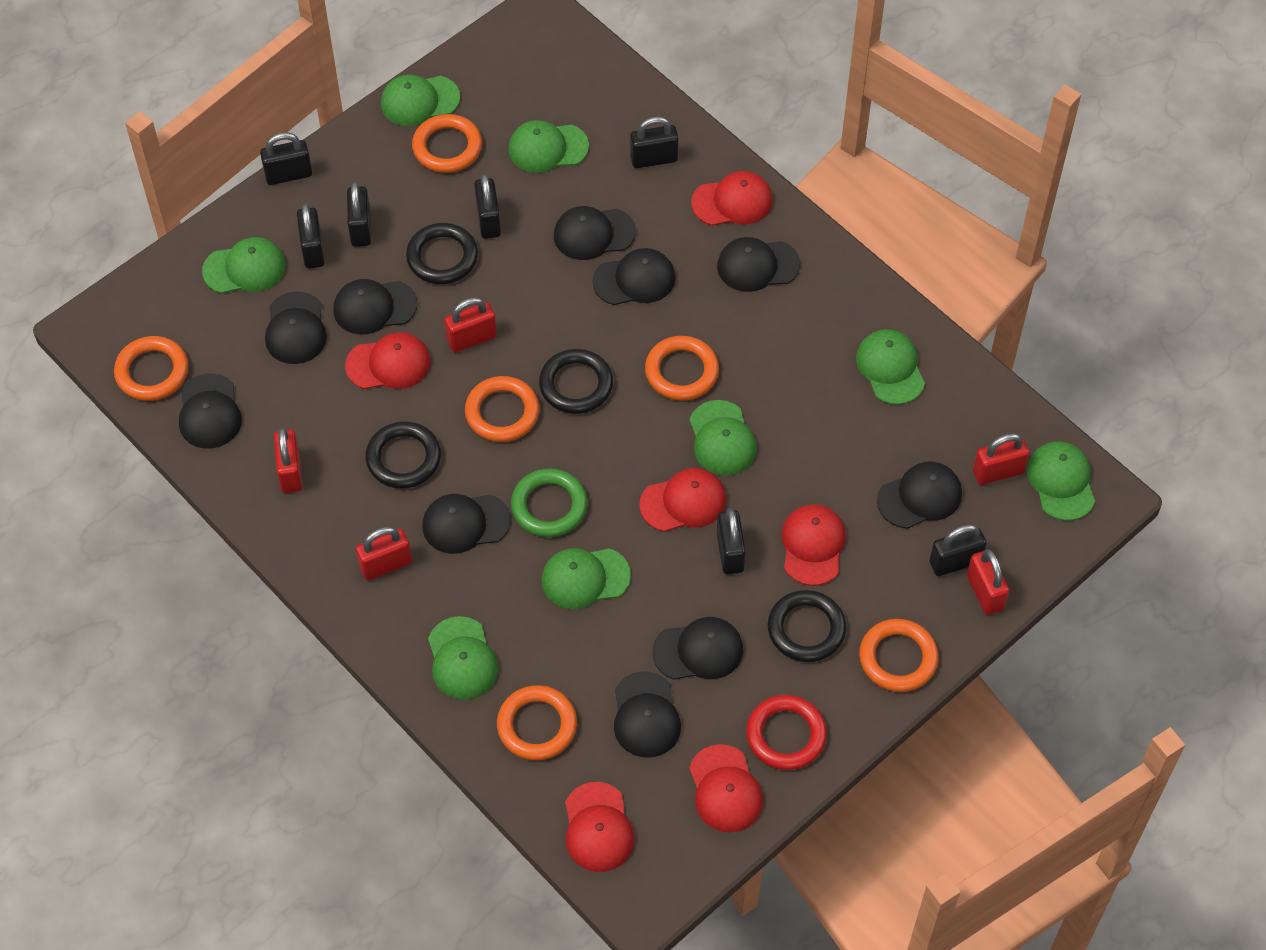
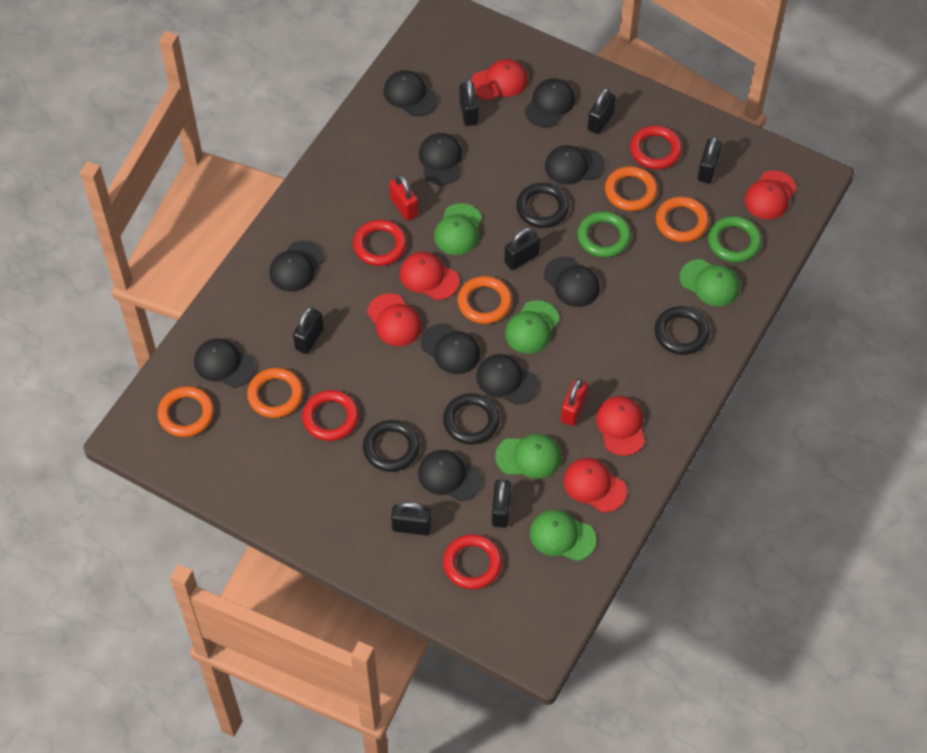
green cap: [202,237,286,293] [381,75,460,126] [428,616,499,700] [508,120,589,173] [542,548,631,609] [689,400,757,476] [856,329,925,405] [1027,441,1095,521] = 8 -> [434,203,482,255] [495,434,561,479] [505,300,559,354] [530,510,596,561] [680,259,740,306] = 5
green ring: [511,468,587,537] = 1 -> [577,211,631,258] [708,216,762,262] = 2
orange ring: [114,336,188,401] [412,114,482,173] [465,376,540,442] [497,685,577,760] [645,336,719,400] [859,619,939,692] = 6 -> [157,386,214,437] [247,368,303,418] [458,276,512,324] [605,166,658,211] [656,196,709,242] = 5
red padlock: [274,427,302,493] [356,526,412,580] [444,297,497,352] [967,549,1009,615] [973,433,1030,485] = 5 -> [389,174,418,221] [561,378,588,426] = 2
red ring: [746,695,827,770] = 1 -> [302,390,359,441] [353,220,407,266] [443,534,502,589] [630,125,682,169] = 4

